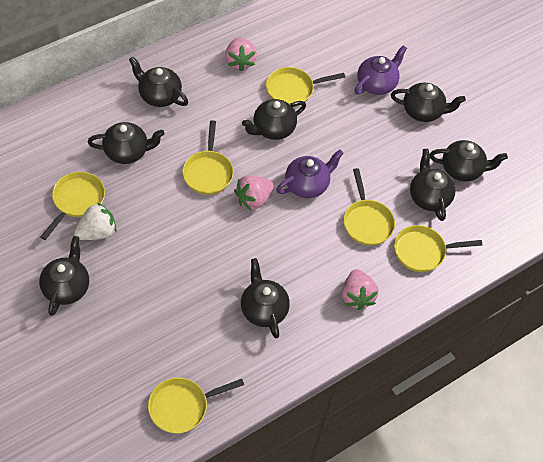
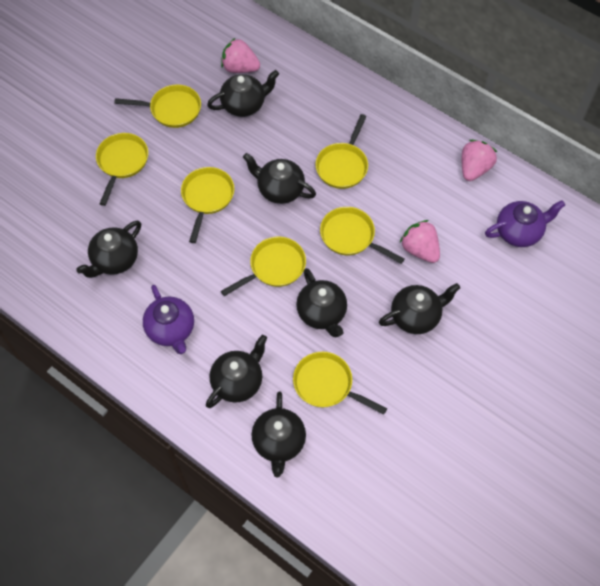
black teapot: [39,236,89,316] [87,122,165,164] [129,57,188,107] [241,258,290,338] [242,99,306,140] [391,82,466,122] [410,149,455,221] [430,140,508,182] = 8 -> [76,221,141,278] [206,335,267,408] [207,70,279,117] [243,153,316,204] [252,392,306,477] [296,268,347,338] [379,283,460,334] = 7
white strawberry: [74,202,117,240] = 1 -> none = 0
yellow pan: [41,172,105,240] [148,377,244,434] [182,120,234,195] [266,67,345,107] [344,168,395,246] [394,225,483,272] = 6 -> [96,133,148,206] [114,84,201,128] [181,167,234,243] [221,237,306,296] [293,352,387,414] [315,114,368,189] [320,207,405,264] = 7

